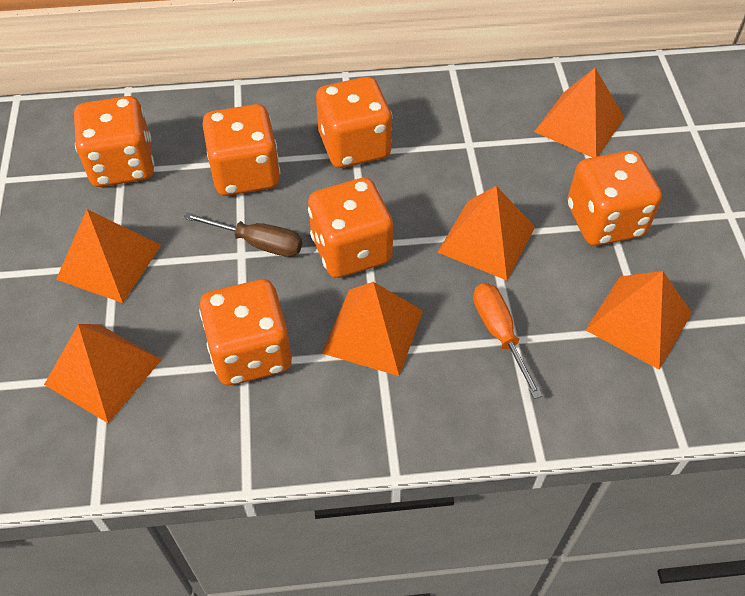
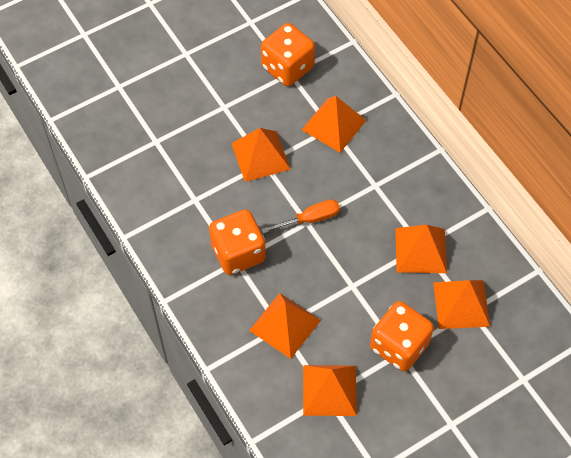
brown screwdriver: [184,212,302,257] = 1 -> none = 0
orange dice: [74,96,154,187] [199,279,292,385] [202,104,280,196] [308,177,393,278] [316,77,393,168] [567,150,662,246] = 6 -> [209,210,266,275] [261,23,315,86] [370,301,434,372] = 3

